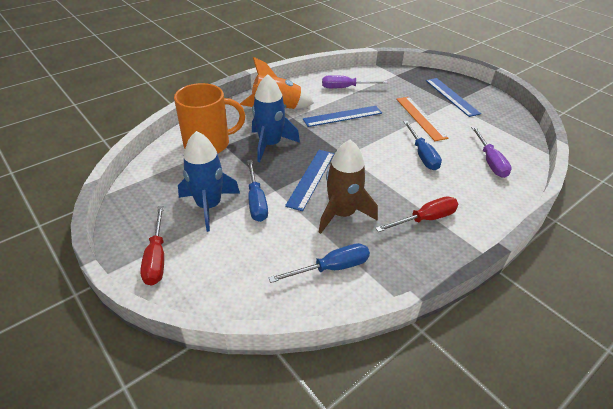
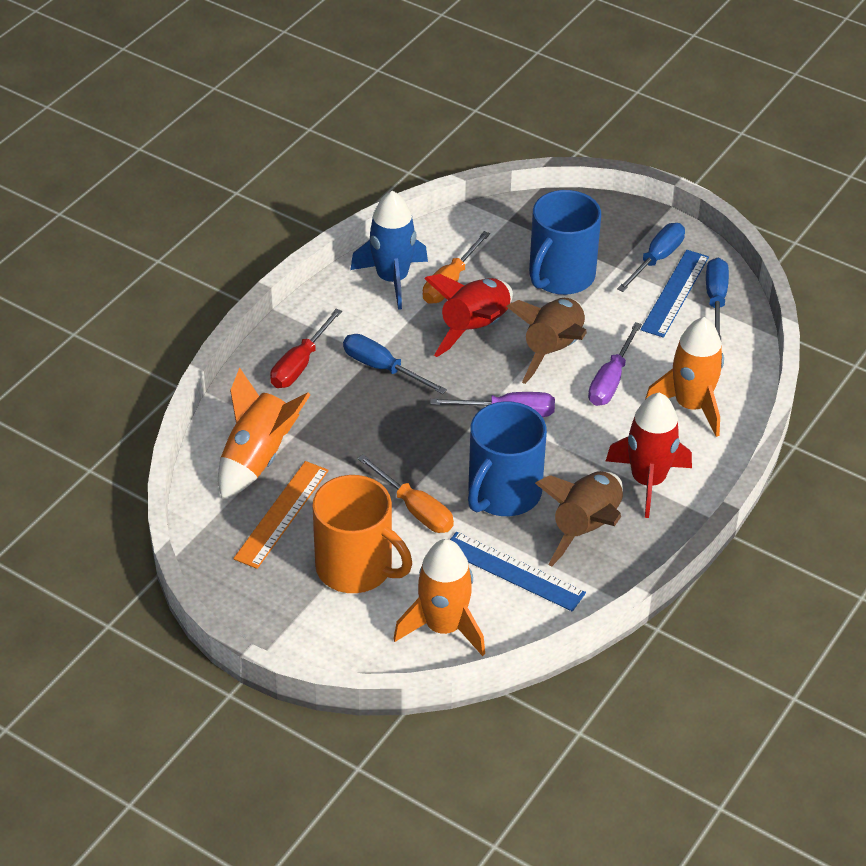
blue mug: none = 0 -> [468,401,547,516] [529,190,601,295] = 2
blue rocket: [178,131,240,232] [252,74,300,162] = 2 -> [350,191,428,310] = 1
blue ruler: [285,150,334,211] [303,106,382,127] [426,78,481,117] = 3 -> [450,532,586,612] [640,250,709,338] = 2
brown rocket: [318,140,378,234] = 1 -> [506,298,587,384] [535,471,623,567] = 2
orange rocket: [240,57,314,109] = 1 -> [218,368,311,498] [393,539,485,656] [645,317,724,437] = 3
orange screwdriver: none = 0 -> [357,454,454,533] [423,231,490,304] = 2
red rocket: none = 0 -> [424,274,513,357] [606,392,692,518] = 2
red screwdriver: [140,206,164,286] [375,197,458,232] = 2 -> [270,309,342,388] = 1

